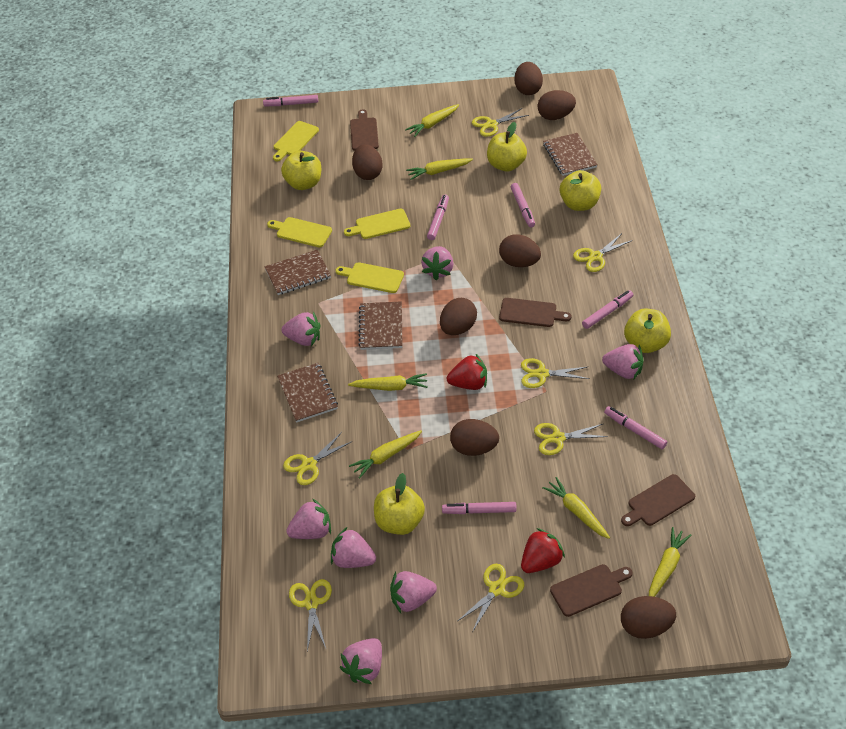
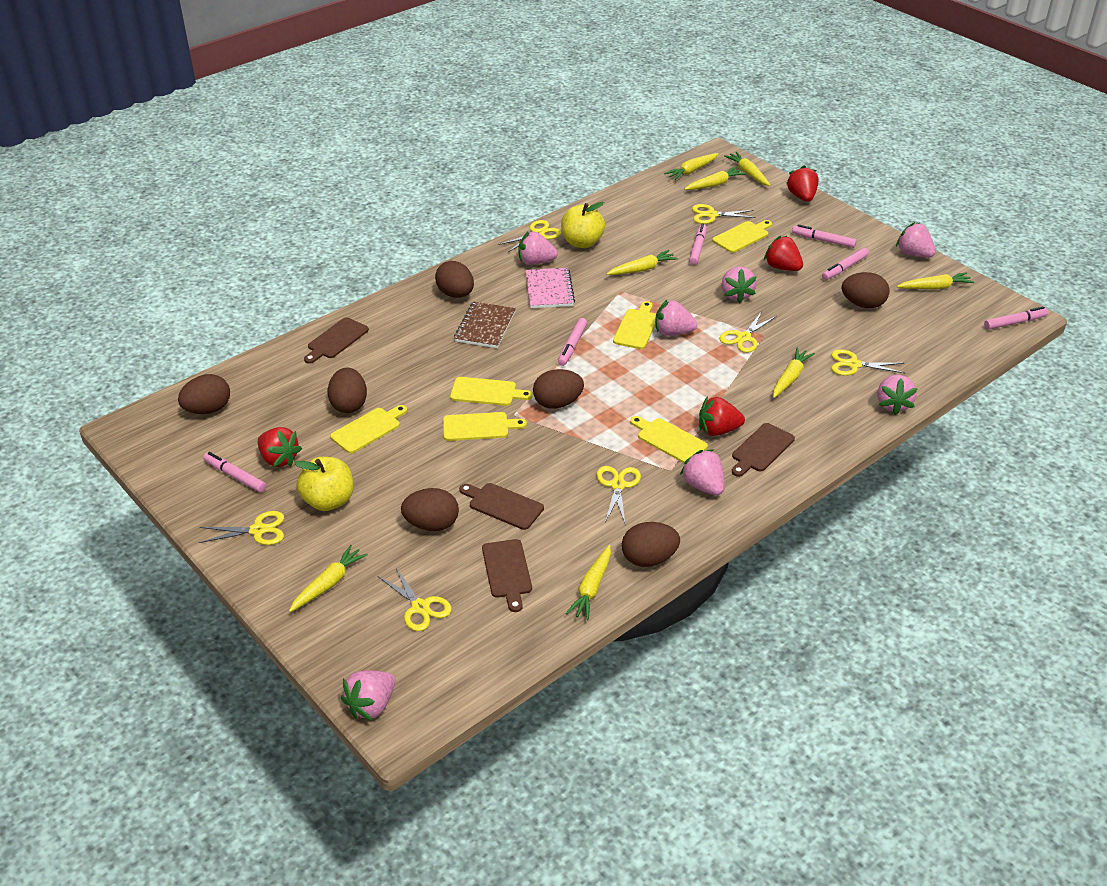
brown notebook: [265,250,331,295] [277,363,338,423] [358,301,403,350] [543,133,598,176] = 4 -> [454,302,516,348] = 1
pink notebook: none = 0 -> [525,268,575,308] = 1
red strawberry: [447,354,487,390] [521,528,565,573] = 2 -> [258,427,302,467] [699,396,745,436] [764,236,803,271] [786,165,819,202] = 4
yellow apple: [281,151,321,190] [374,473,425,535] [487,122,527,172] [560,170,601,211] [624,308,671,353] = 5 -> [294,457,353,511] [561,202,605,248] = 2
yellow carrot: [348,373,428,391] [349,430,422,479] [405,104,459,137] [406,158,473,180] [542,477,610,539] [649,527,691,597] = 6 -> [289,545,368,612] [566,545,611,620] [606,250,678,275] [664,153,719,180] [684,167,746,190] [724,152,770,186] [773,347,815,398] [897,272,974,289] = 8
yellow cutting board: [267,217,332,247] [273,121,319,161] [335,262,404,293] [344,209,410,239] = 4 -> [330,405,407,453] [443,412,527,441] [450,377,533,406] [613,301,656,349] [630,416,708,463] [712,220,772,253] = 6

